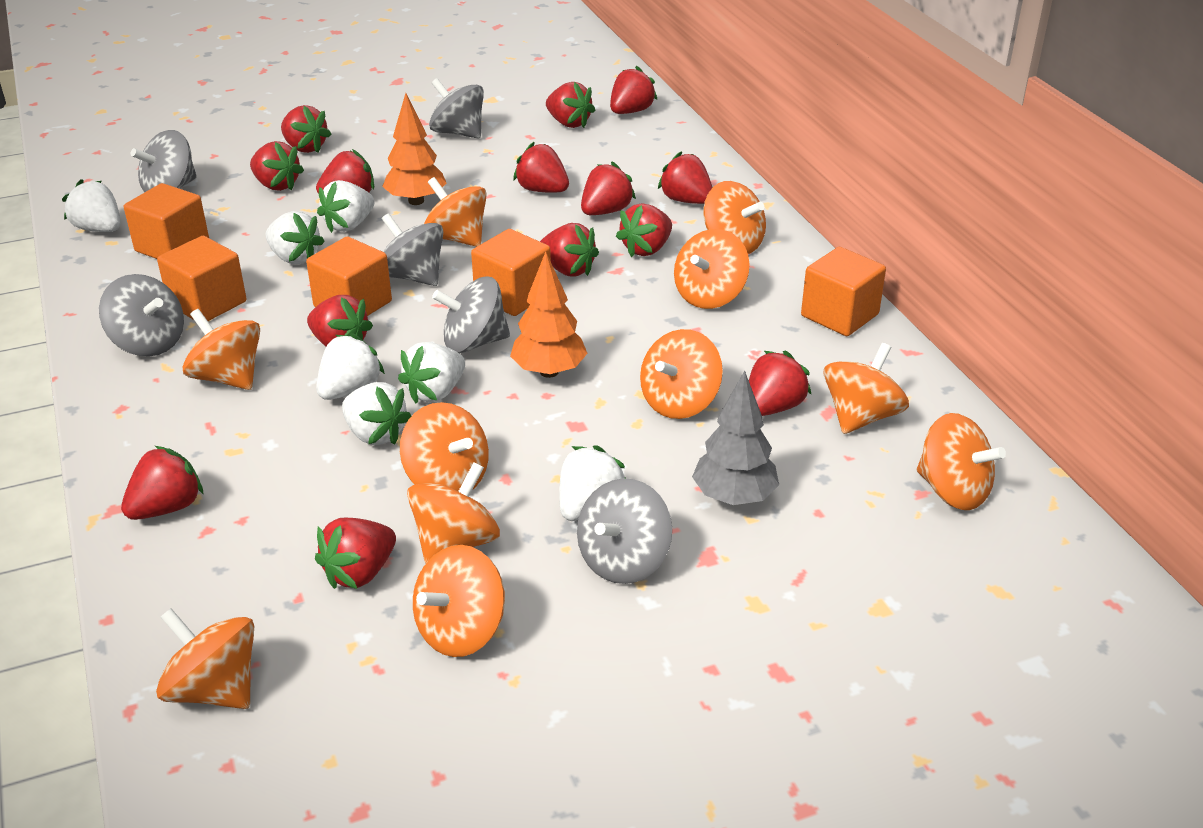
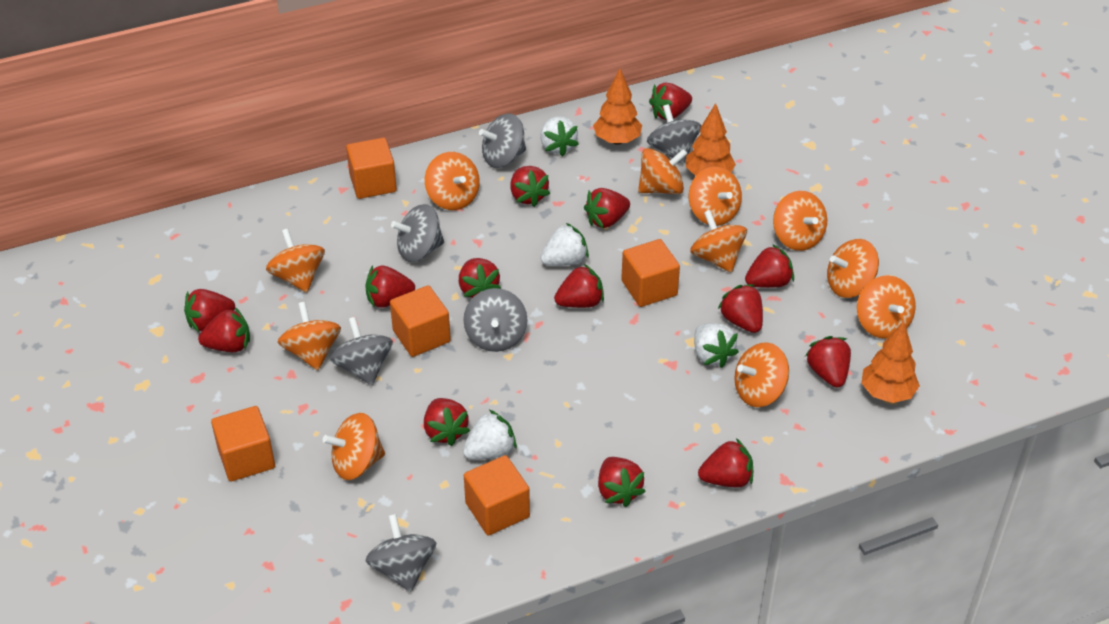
grey tree: [692,371,779,505] = 1 -> none = 0
orange tree: [382,93,446,205] [510,251,588,378] = 2 -> [593,69,642,145] [686,103,736,176] [861,321,920,403] = 3
white strawberry: [62,179,121,232] [265,211,325,264] [316,333,385,400] [317,180,375,233] [342,382,411,445] [398,342,465,404] [559,445,626,521] = 7 -> [463,410,517,460] [540,116,579,157] [540,223,589,266] [694,323,739,368] = 4

